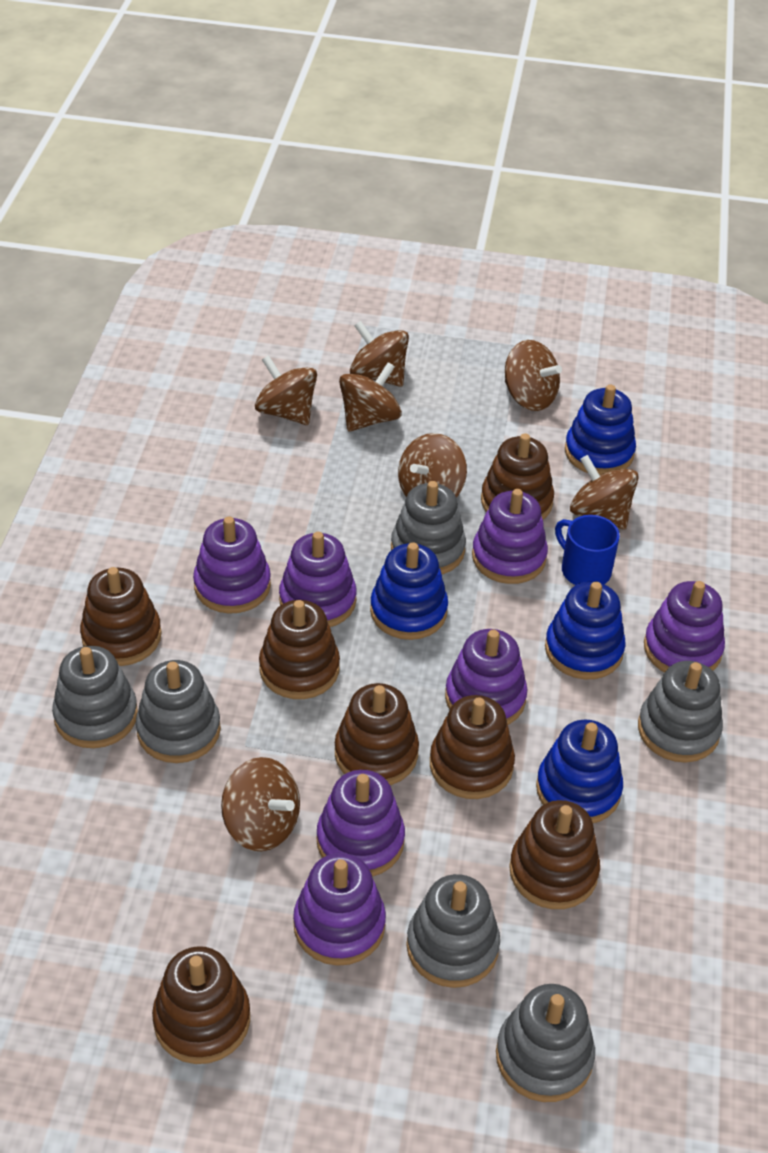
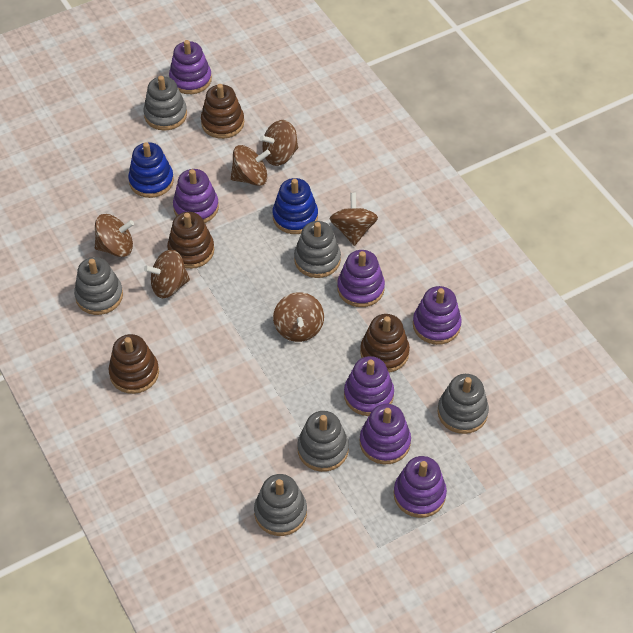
blue mug: [555,515,620,585] = 1 -> none = 0
blue stacking toy: [370,542,448,640] [536,719,623,823] [545,581,626,679] [565,385,636,475] = 4 -> [128,142,174,198] [272,178,318,234] = 2
brown spinning top: [221,757,300,851] [255,355,317,425] [339,362,402,432] [350,321,409,387] [398,433,467,497] [505,340,562,411] [570,455,639,530] = 7 -> [95,214,134,257] [144,249,190,298] [231,145,270,186] [260,120,298,166] [273,292,324,342] [330,193,378,246] = 6
brown stacking toy: [80,567,162,666] [152,946,250,1064] [259,600,340,699] [335,683,419,785] [430,695,515,799] [481,433,554,520] [509,800,600,909] = 7 -> [108,334,159,394] [167,212,214,269] [201,84,244,139] [360,314,410,373] = 4

